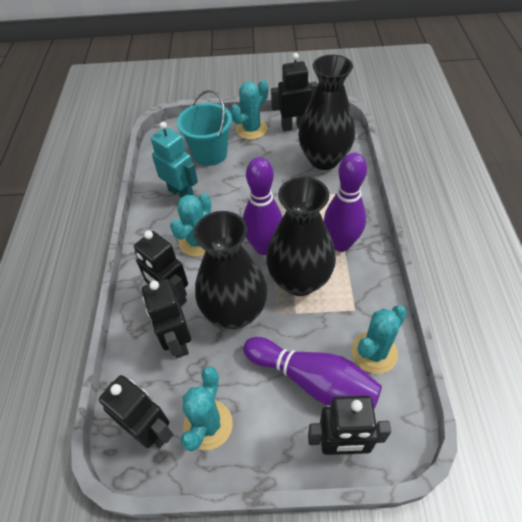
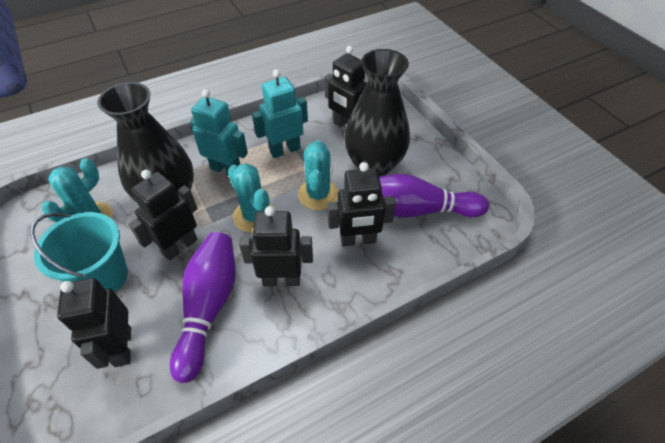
black vase: [194,211,268,329] [266,177,336,296] [298,55,355,170] = 3 -> [97,82,194,201] [344,49,410,177] = 2
purple bowling pin: [243,157,283,255] [243,337,382,409] [324,153,367,252] = 3 -> [170,232,235,383] [379,174,489,218] = 2
turquoise cactus: [170,193,211,257] [181,366,233,451] [230,80,268,140] [352,305,407,374] = 4 -> [42,158,113,222] [228,163,274,233] [298,140,338,210] = 3
turquoise robot: [151,122,198,198] = 1 -> [190,89,248,176] [252,69,308,158] = 2

